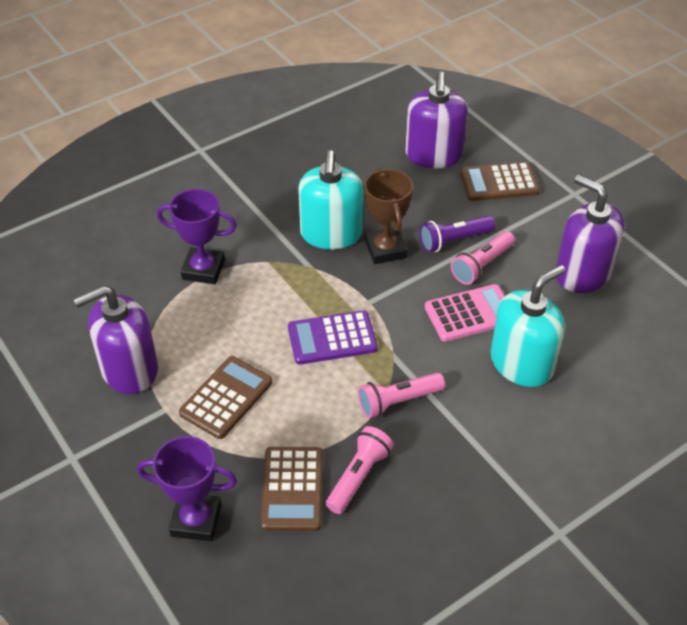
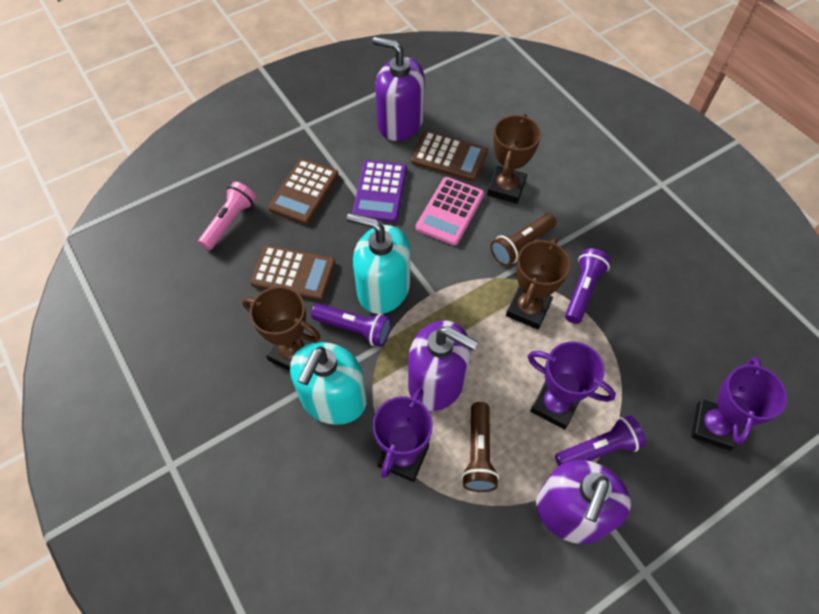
brown flashlight: none = 0 -> [462,402,499,492] [490,213,556,266] = 2
brown trophy: [364,168,413,264] = 1 -> [242,286,321,371] [487,114,541,204] [506,238,570,330] = 3
pink flashlight: [325,426,394,514] [358,373,445,419] [451,231,515,285] = 3 -> [198,182,256,250] = 1
purple flashlight: [420,216,495,252] = 1 -> [311,303,391,347] [555,415,646,466] [565,248,611,324] = 3
purple trophy: [137,436,237,541] [157,189,237,284] = 2 -> [373,388,433,482] [528,341,616,430] [691,357,787,451] = 3

